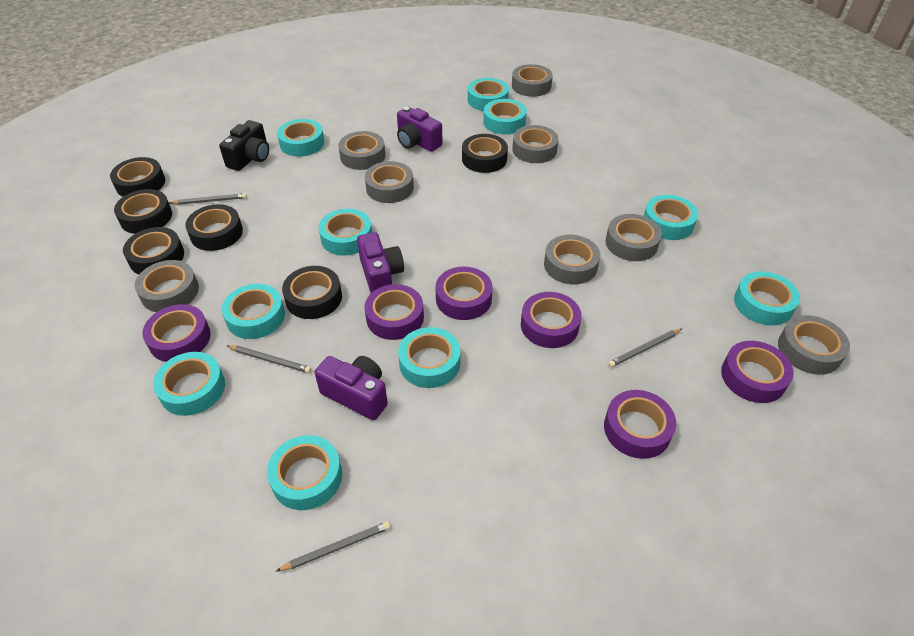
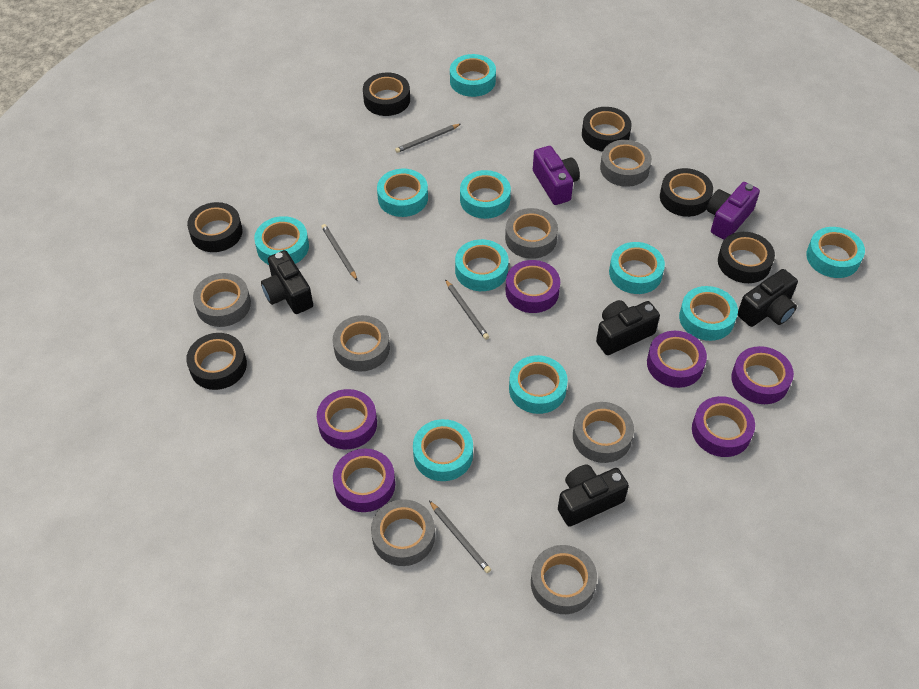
black camera: [219,120,269,171] = 1 -> [261,250,313,314] [558,465,629,527] [596,300,660,355] [738,269,798,327] = 4
grey tape: [135,260,199,312] [338,131,385,170] [365,161,414,203] [512,64,553,97] [512,125,559,163] [544,235,601,284] [606,214,662,261] [778,315,850,375] = 8 -> [193,273,251,327] [333,315,390,372] [371,499,435,566] [505,208,558,259] [531,545,597,614] [573,402,634,463] [600,140,652,187] = 7
purple camera: [315,356,388,420] [357,232,404,293] [397,107,442,152] = 3 -> [533,146,580,205] [707,182,760,240] = 2

